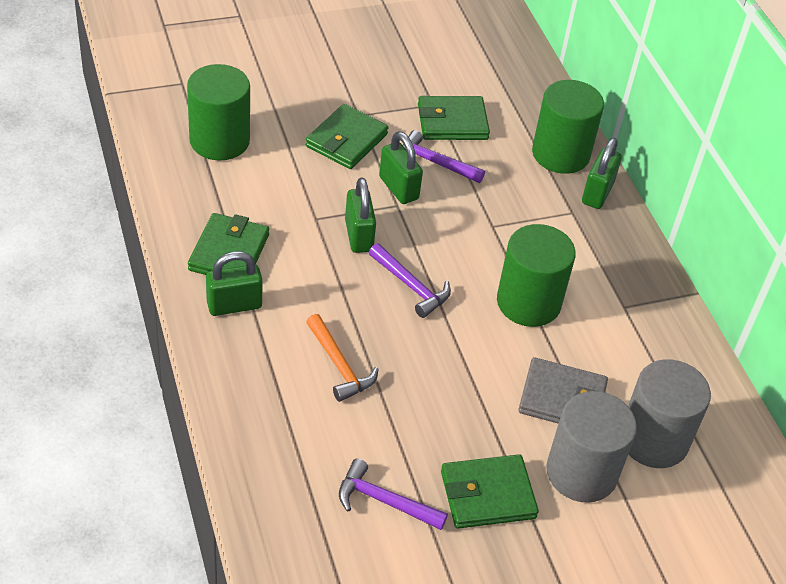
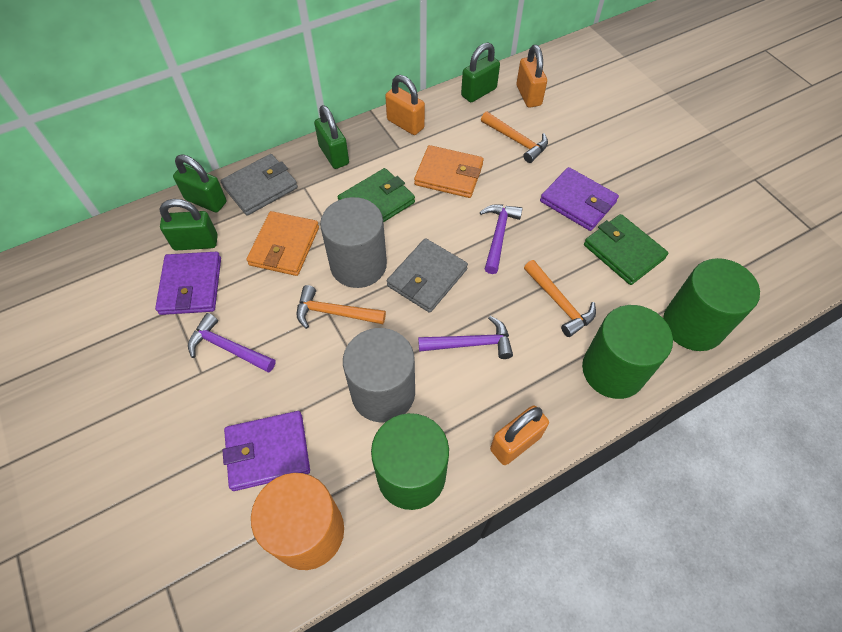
green wallet: [188,213,269,275] [306,104,389,169] [418,96,490,140] [441,454,539,529] = 4 -> [338,168,415,222] [584,214,668,285] = 2
grey wallet: [518,357,608,424] = 1 -> [221,154,298,216] [387,238,468,313] = 2
orange cylinder: none = 0 -> [251,473,344,570] = 1
orange hammer: [306,314,379,402] = 1 -> [296,285,386,329] [481,112,548,163] [524,260,596,337] = 3
orange padlock: none = 0 -> [385,75,425,135] [490,405,549,465] [516,45,547,108] = 3
orange wallet: none = 0 -> [246,211,319,276] [414,145,484,198] = 2
purple wallet: none = 0 -> [155,252,221,315] [222,411,310,491] [540,167,619,231] = 3

